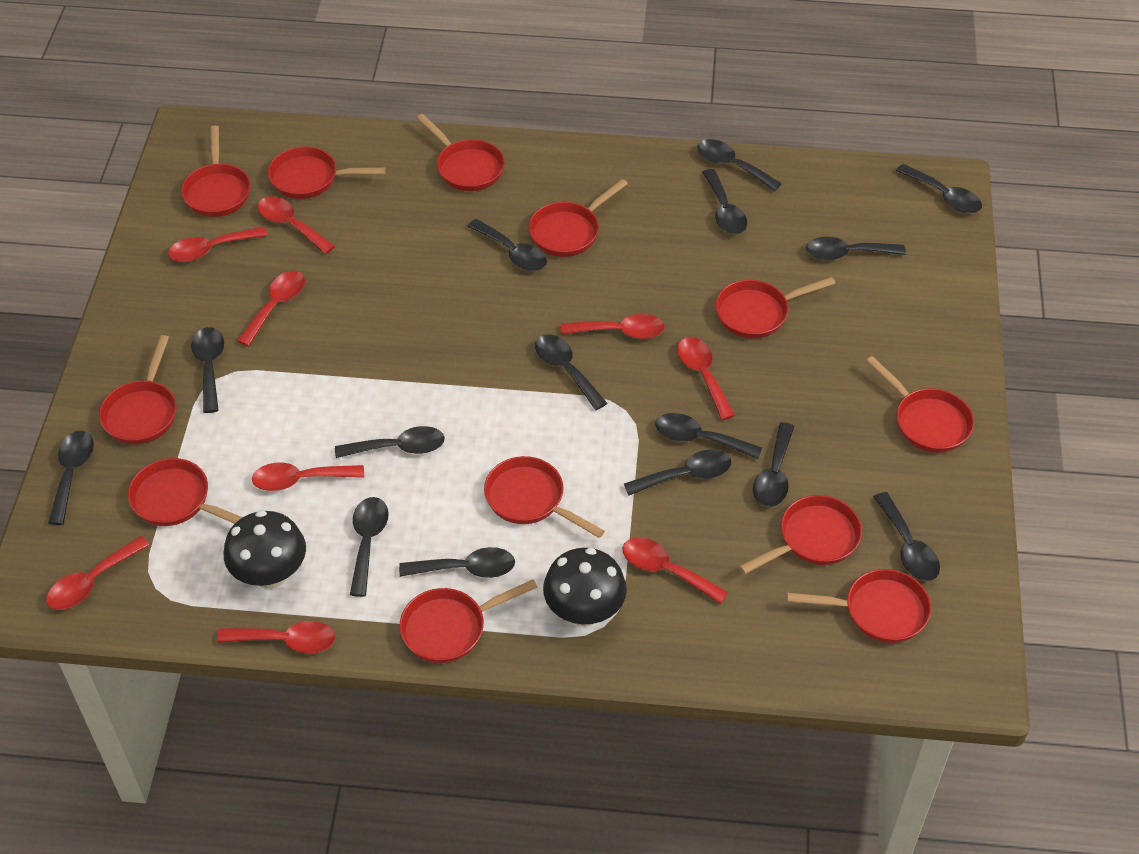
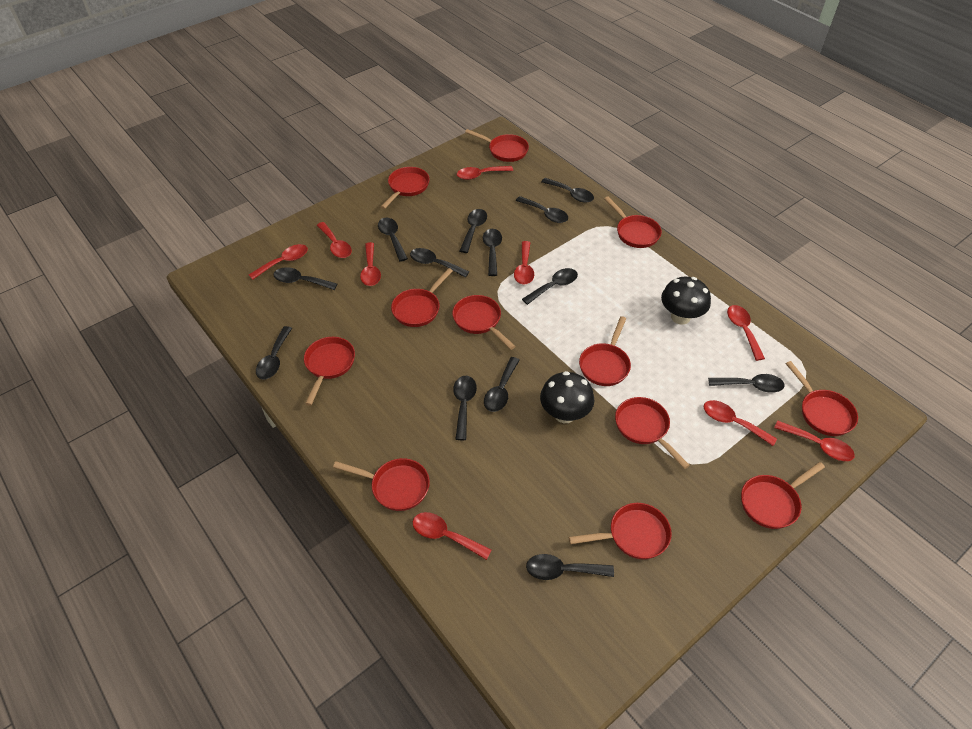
black spoon: [48,431,94,525] [191,327,224,413] [335,426,445,458] [350,497,388,597] [399,547,515,578] [468,219,547,271] [535,334,607,410] [624,450,731,496] [655,413,762,459] [697,139,782,191] [702,169,747,234] [753,422,795,507] [806,237,906,260] [874,492,940,581] [896,164,982,214] = 15 -> [256,326,292,379] [274,267,337,290] [378,218,408,262] [410,248,469,278] [453,376,477,440] [460,209,487,253] [483,229,502,276] [484,357,520,412] [516,196,568,223] [522,268,578,305] [526,554,614,580] [541,178,594,203] [708,374,785,393] = 13

